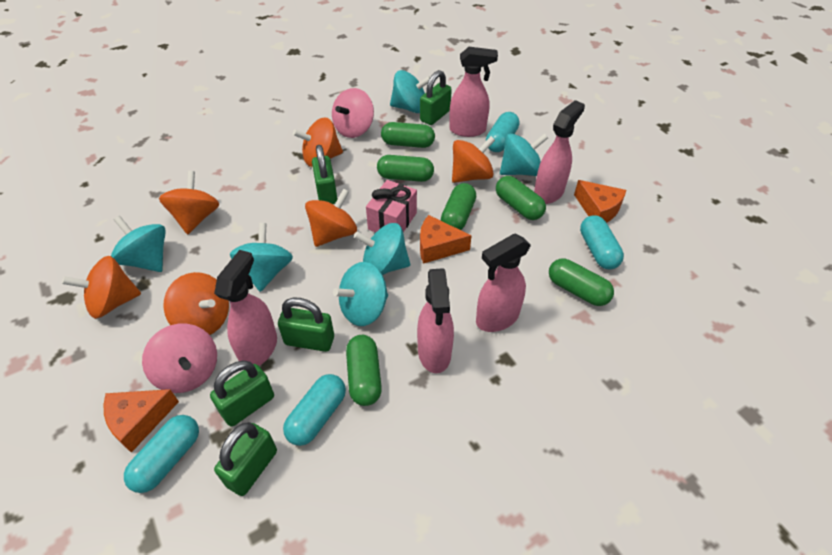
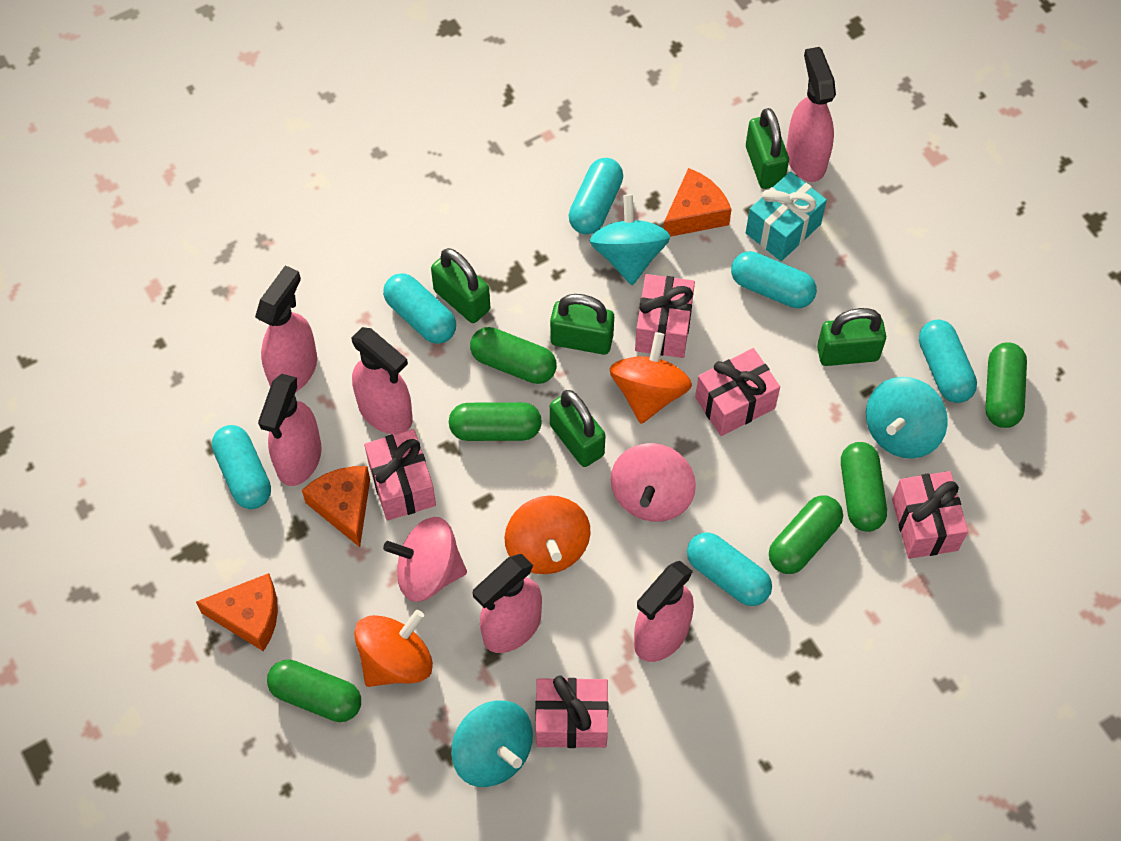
orange spinning top: [62,256,141,319] [159,171,219,234] [164,272,229,335] [293,118,343,167] [305,188,357,247] [452,136,495,183] = 6 -> [354,610,433,687] [505,495,590,574] [610,332,692,424] = 3
pink gift: [366,180,417,232] = 1 -> [364,429,436,521] [535,675,609,748] [635,274,695,358] [695,348,780,436] [892,471,968,559] = 5
pink spray bottle: [214,250,277,366] [417,268,454,373] [449,47,498,137] [476,234,531,332] [534,100,585,204] = 5 -> [255,265,317,392] [258,374,322,486] [352,327,413,434] [473,554,542,653] [634,561,694,662] [786,47,836,182] = 6
turquoise capsule: [124,415,199,493] [283,374,346,446] [486,112,519,152] [580,215,624,269] = 4 -> [212,425,271,509] [383,273,456,344] [569,158,623,234] [687,532,772,606] [731,251,817,308] [919,320,977,403] = 6
turquoise gift: none = 0 -> [746,172,827,261] = 1
turquoise spinning top: [111,216,166,272] [230,223,293,292] [333,262,388,326] [354,223,410,275] [390,70,430,113] [500,133,548,176] = 6 -> [451,700,533,787] [590,195,670,285] [866,377,948,459] = 3

